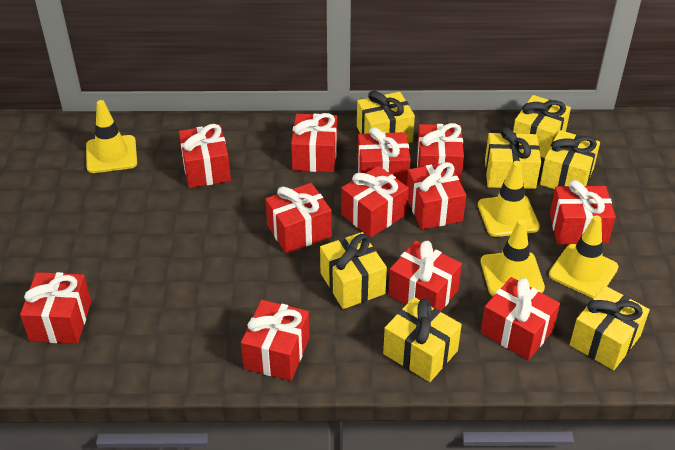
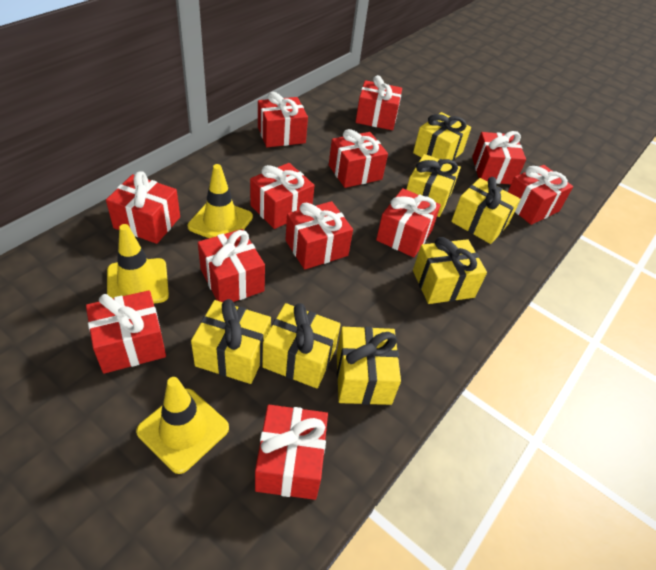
yellow traffic cone: [86,100,137,173] [478,161,540,237] [481,219,545,296] [549,215,618,298] = 4 -> [107,224,169,303] [136,377,229,474] [187,164,253,238] = 3

